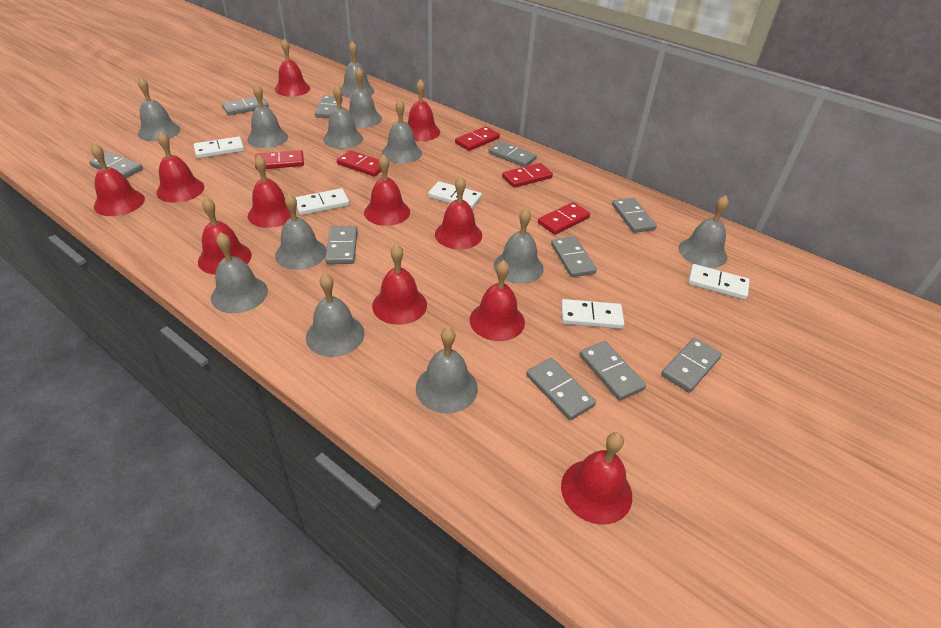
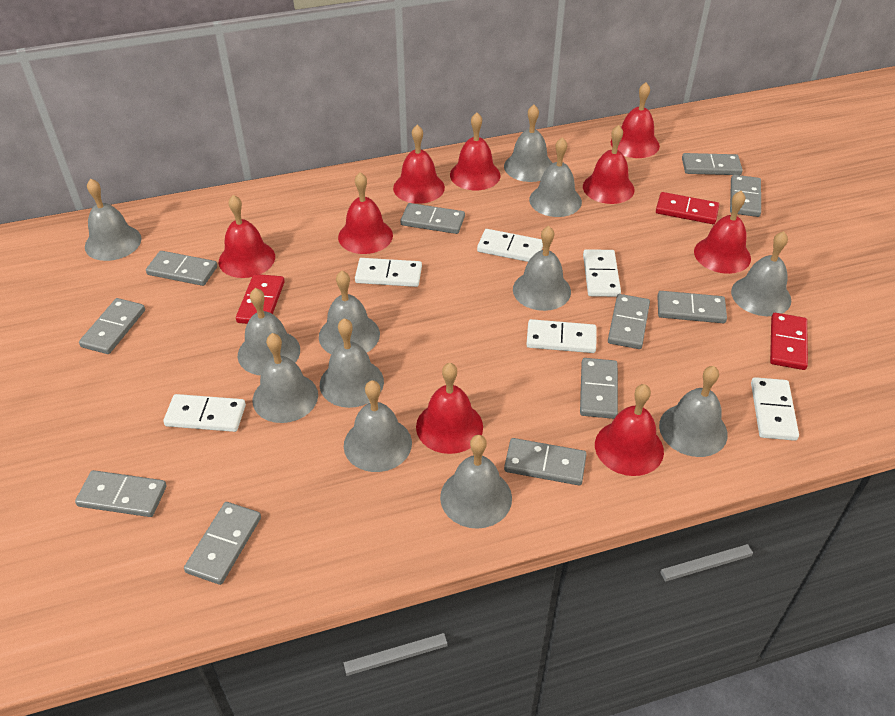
grey domino: [89,152,143,178] [222,97,269,115] [315,95,343,118] [325,226,358,264] [488,141,537,167] [526,358,596,420] [551,236,597,277] [579,341,646,400] [612,198,657,233] [661,338,722,393] = 10 -> [75,470,167,517] [79,298,145,354] [146,251,217,286] [184,502,261,585] [400,203,465,234] [504,438,587,485] [580,358,618,419] [608,294,650,349] [657,291,727,323] [682,153,743,175] [730,175,761,217] = 11
red bell: [91,143,145,216] [156,131,204,203] [198,197,252,275] [248,155,291,228] [275,39,310,97] [364,154,410,226] [372,244,427,325] [407,79,440,141] [435,176,482,249] [470,260,525,341] [561,432,632,525] = 11 -> [219,195,275,278] [338,172,393,254] [393,125,445,204] [416,363,483,454] [450,113,501,190] [583,125,635,204] [595,384,664,476] [611,83,660,158] [694,191,751,274] = 9
red domino: [255,150,304,170] [337,150,381,177] [455,126,500,151] [502,163,553,188] [538,202,590,235] = 5 -> [236,274,285,324] [656,192,719,224] [770,313,808,370] = 3
white domino: [193,137,244,158] [295,188,350,215] [428,181,482,209] [561,299,624,329] [688,264,750,300] = 5 -> [163,394,246,432] [355,258,422,287] [477,229,543,262] [526,319,596,353] [583,249,621,297] [751,377,799,441] = 6

